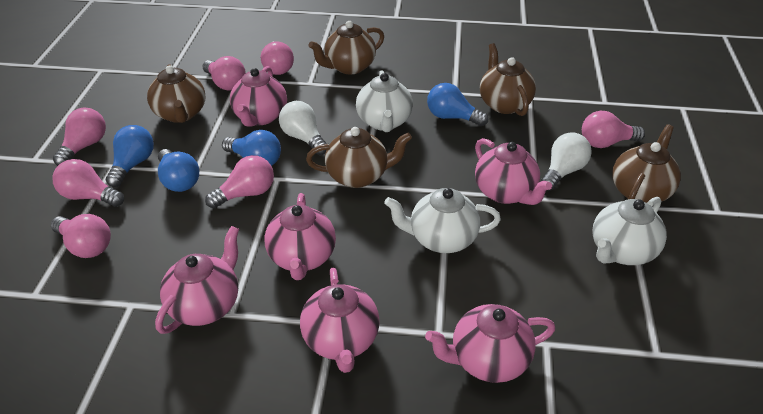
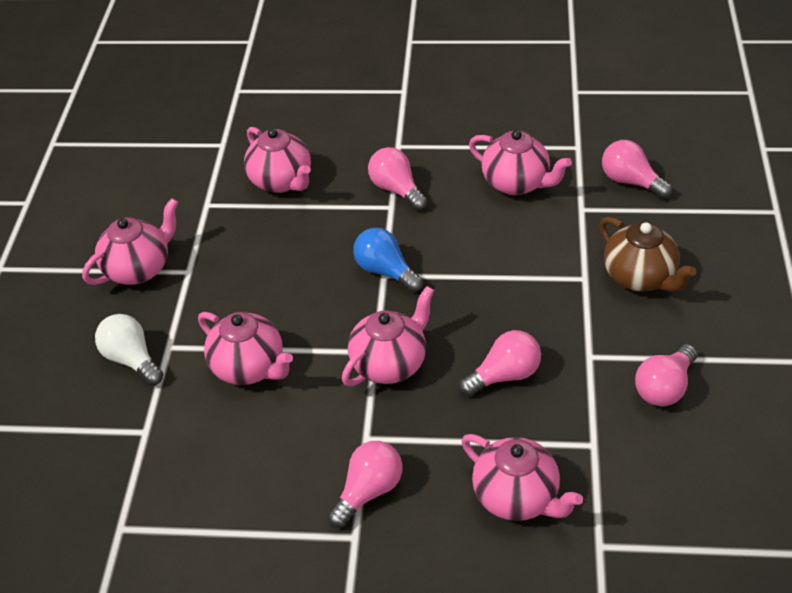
blue light bulb: [106,125,154,187] [158,149,199,192] [222,130,281,166] [427,83,488,126] = 4 -> [353,228,423,292] = 1
brown teapot: [147,64,205,123] [306,127,412,188] [309,21,384,74] [480,43,536,116] [612,124,681,203] = 5 -> [599,217,697,292] = 1
pink light bulb: [51,214,111,258] [52,159,124,207] [53,108,106,166] [202,56,246,91] [205,155,274,208] [261,41,294,75] [582,111,645,148] = 7 -> [327,441,403,528] [368,147,427,211] [459,330,541,396] [602,140,672,199] [635,344,697,406] = 5
white light bulb: [279,101,327,155] [540,132,592,191] = 2 -> [95,314,163,386] = 1
white teapot: [356,70,413,132] [384,188,501,253] [593,197,667,265] = 3 -> none = 0

